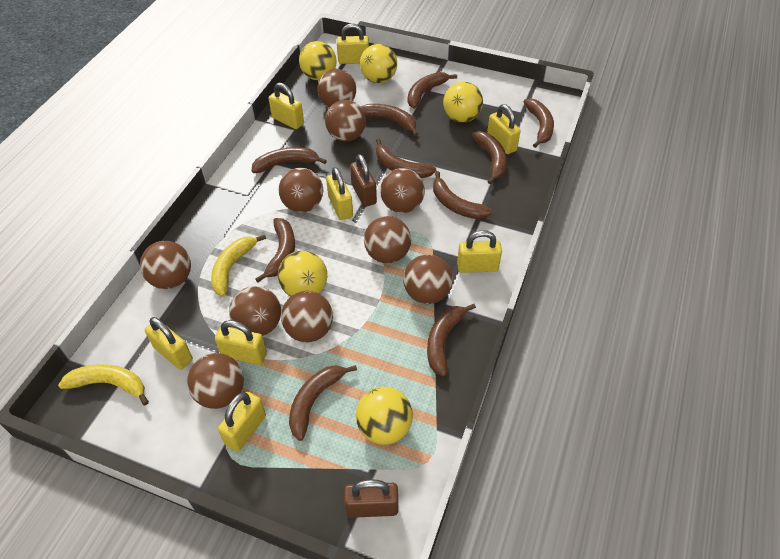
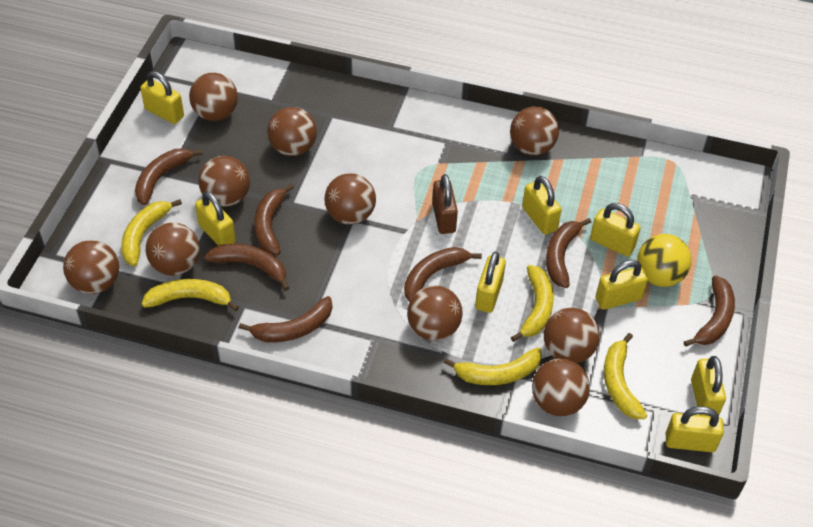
brown banana: [251,147,327,173] [255,218,295,282] [289,365,357,441] [361,104,418,136] [376,139,436,178] [408,72,457,109] [427,304,476,377] [433,171,493,219] [472,131,507,185] [524,98,554,148] = 10 -> [135,148,203,206] [204,244,290,291] [239,296,333,342] [254,183,294,255] [404,247,482,302] [546,218,591,288] [684,275,735,347] = 7
brown padlock: [344,480,398,518] [350,154,377,207] = 2 -> [432,174,458,234] = 1
yellow ball: [278,251,327,297] [299,41,337,80] [356,387,413,445] [360,44,397,83] [443,82,483,123] = 5 -> [637,234,692,287] = 1
yellow banana: [58,364,149,405] [211,234,266,297] = 2 -> [121,199,182,266] [141,279,239,311] [444,348,542,385] [511,265,554,342] [604,333,647,419] = 5

